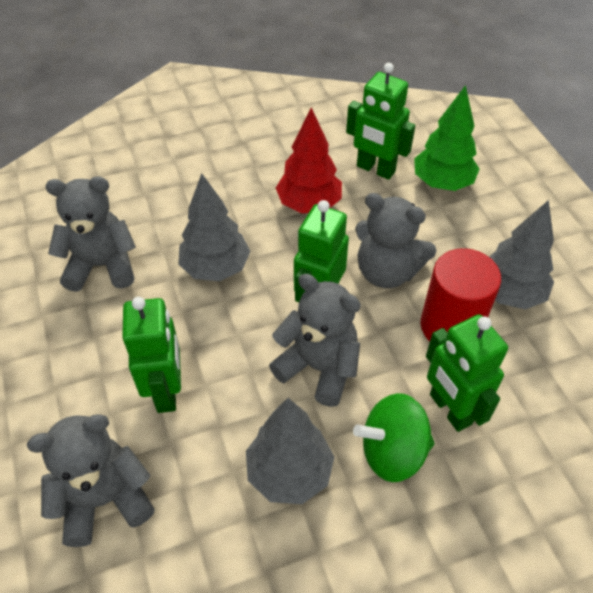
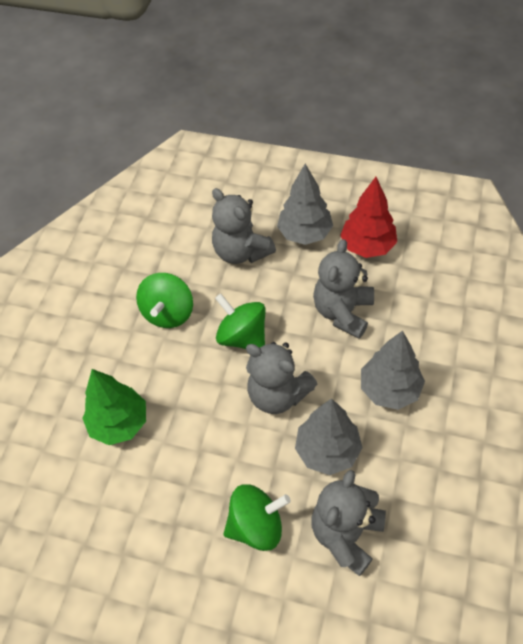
green robot: [122,297,181,413] [294,200,349,303] [346,63,415,180] [426,314,508,432] = 4 -> none = 0
green spinning top: [353,393,435,482] = 1 -> [136,273,193,328] [215,294,265,349] [224,484,291,551] = 3
red cylinder: [421,248,501,341] = 1 -> none = 0

